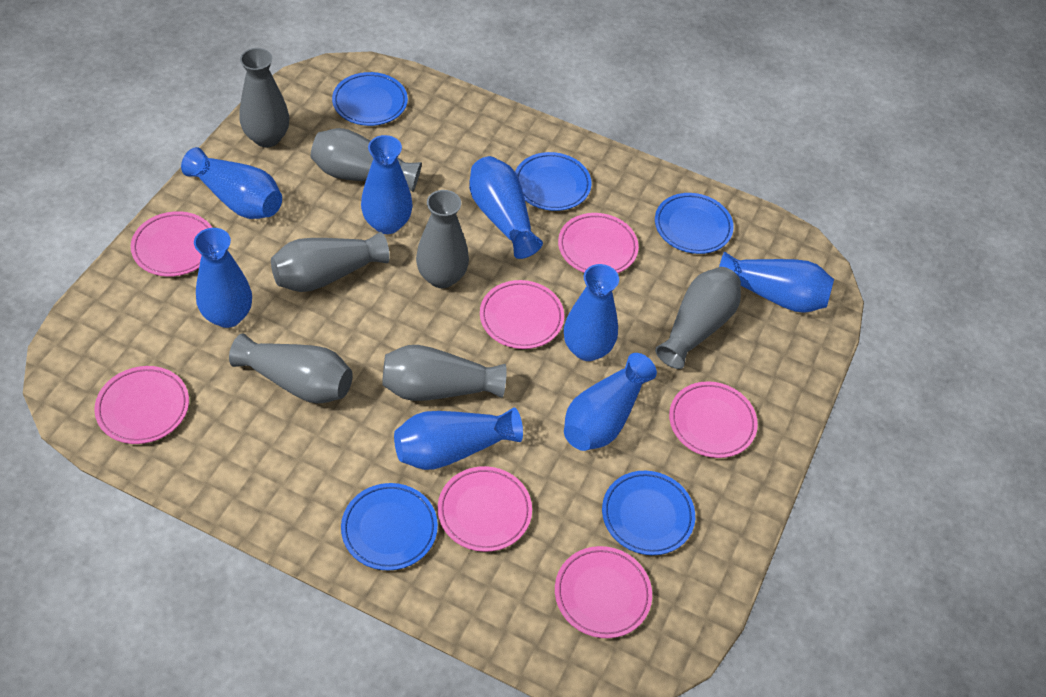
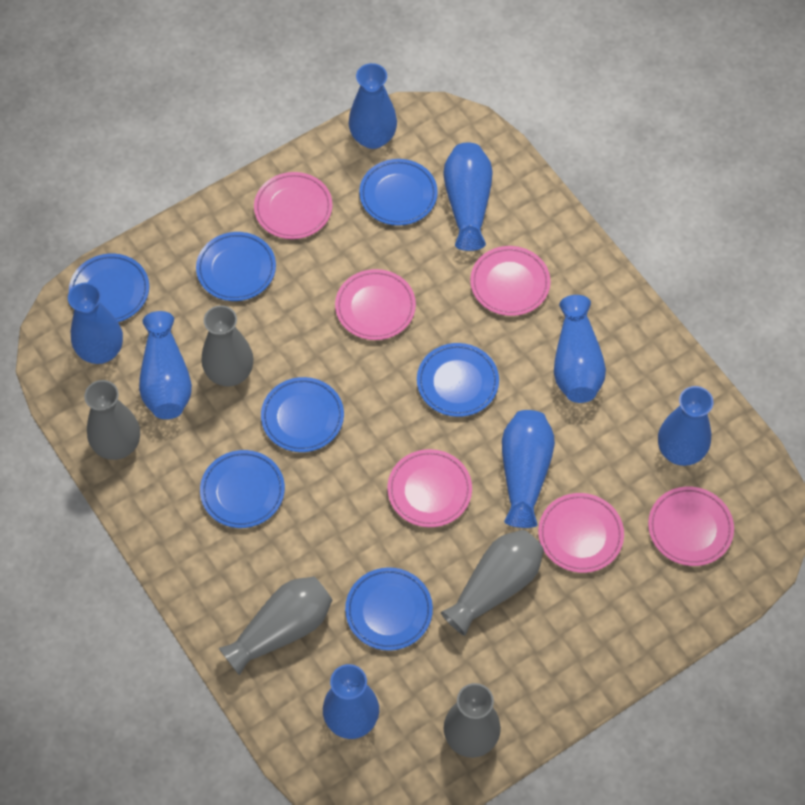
blue plate: [332,72,408,126] [341,483,438,571] [515,152,592,211] [602,471,695,555] [655,193,734,254] = 5 -> [69,253,149,322] [196,232,276,301] [200,450,285,528] [261,377,344,452] [345,567,433,651] [359,159,438,226] [417,343,499,417] = 7
grey vase: [229,334,353,404] [239,48,290,147] [271,232,390,292] [311,128,422,192] [382,345,507,401] [416,190,469,288] [655,267,741,369] = 7 -> [84,380,140,460] [202,305,254,387] [219,576,333,676] [441,530,544,636] [444,683,501,758] = 5
pink plate: [94,366,189,444] [131,211,212,277] [438,466,532,552] [480,280,564,349] [555,546,652,638] [558,213,639,273] [669,381,758,458] = 7 -> [254,172,332,239] [335,269,416,340] [387,449,472,527] [470,246,551,316] [538,493,624,573] [648,487,734,566] = 6

